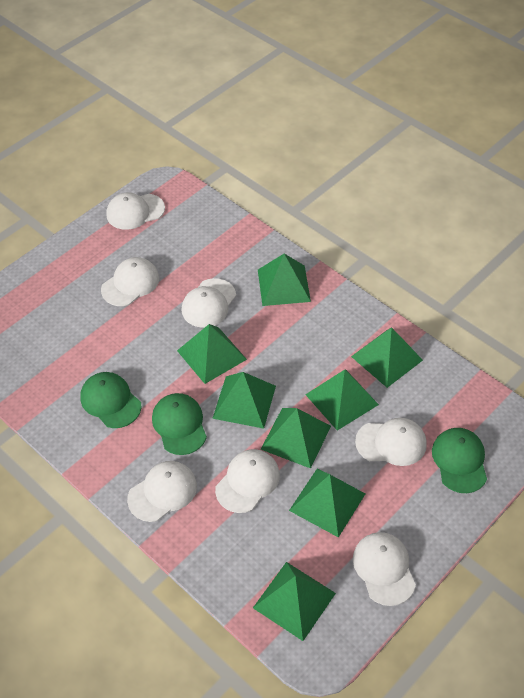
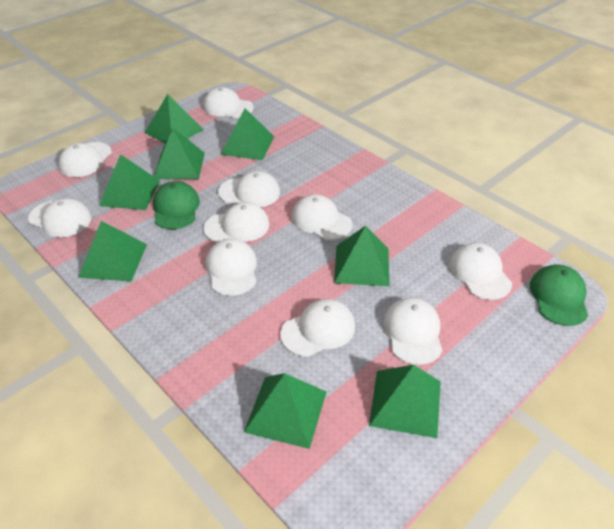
green cap: [80,372,141,428] [152,393,207,455] [432,428,487,493] = 3 -> [153,181,200,229] [530,265,588,326] = 2
white cap: [101,257,159,306] [106,192,165,230] [127,461,197,522] [182,278,236,328] [215,449,280,513] [353,532,416,606] [355,418,427,466] = 7 -> [28,198,91,238] [58,142,111,177] [203,87,254,118] [204,202,270,243] [205,239,257,296] [218,171,280,207] [280,299,355,357] [291,194,352,240] [383,297,442,365] [449,243,512,300] = 10

